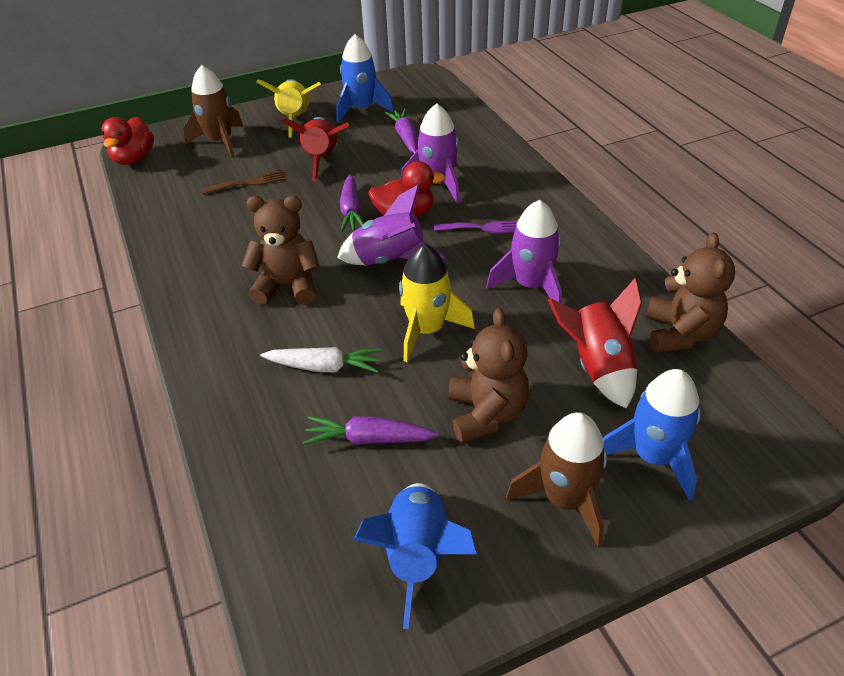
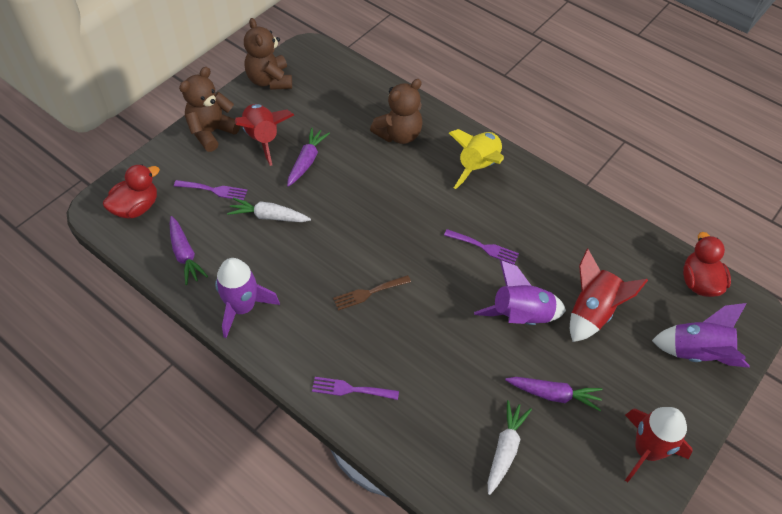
blue rocket: [336,34,394,123] [353,483,477,629] [603,369,701,501] = 3 -> none = 0
brown rocket: [183,65,243,158] [506,412,607,547] = 2 -> none = 0
purple fork: [434,221,517,233] = 1 -> [174,180,248,200] [312,377,399,400] [444,229,519,265] = 3
red rocket: [280,117,349,181] [548,278,642,409] = 2 -> [235,104,294,166] [570,249,648,342] [625,407,693,482] = 3
white carrot: [260,347,382,373] = 1 -> [227,197,311,222] [488,400,532,495] = 2
yellow rocket: [256,79,321,138] [399,244,475,362] = 2 -> [449,129,504,189] = 1

